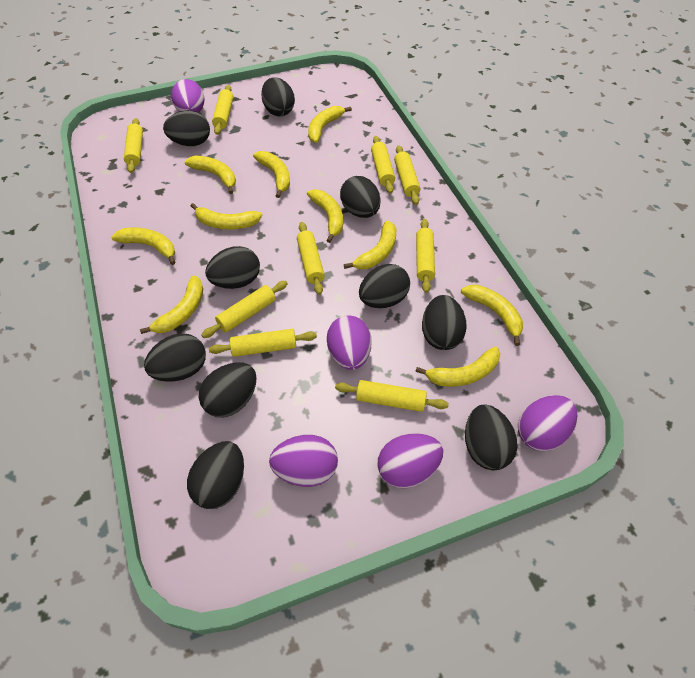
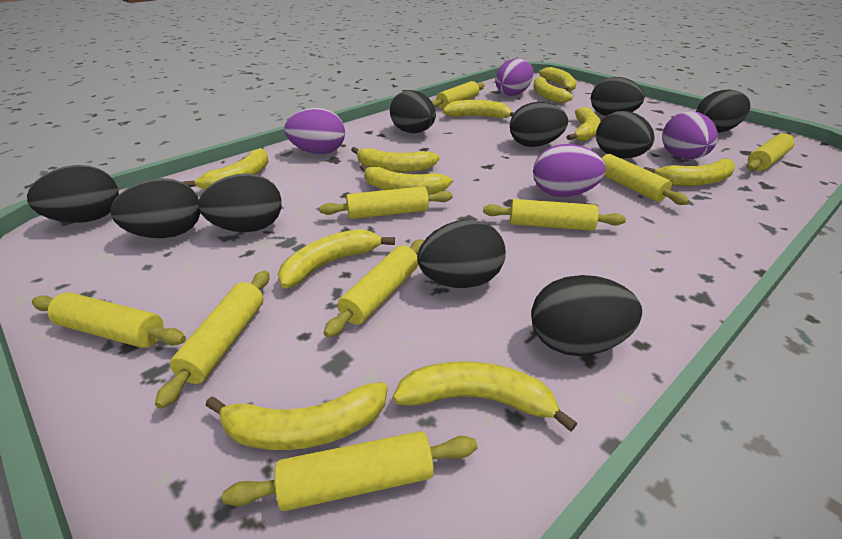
purple egg: [171,79,204,113] [269,435,338,487] [327,316,372,370] [377,433,443,488] [518,395,577,451] = 5 -> [284,108,345,154] [495,58,534,96] [533,144,606,197] [662,111,718,159] = 4
yellow banana: [112,227,175,265] [140,276,203,334] [185,156,236,194] [191,203,262,229] [253,151,290,198] [307,189,343,243] [308,106,352,143] [344,221,396,269] [415,347,500,387] [461,285,523,346] = 10 -> [183,148,269,190] [205,382,388,450] [278,229,395,289] [351,147,439,172] [359,164,452,195] [393,361,577,432] [443,100,514,118] [533,77,573,103] [539,67,577,92] [567,107,601,141] [644,159,735,186] = 11

